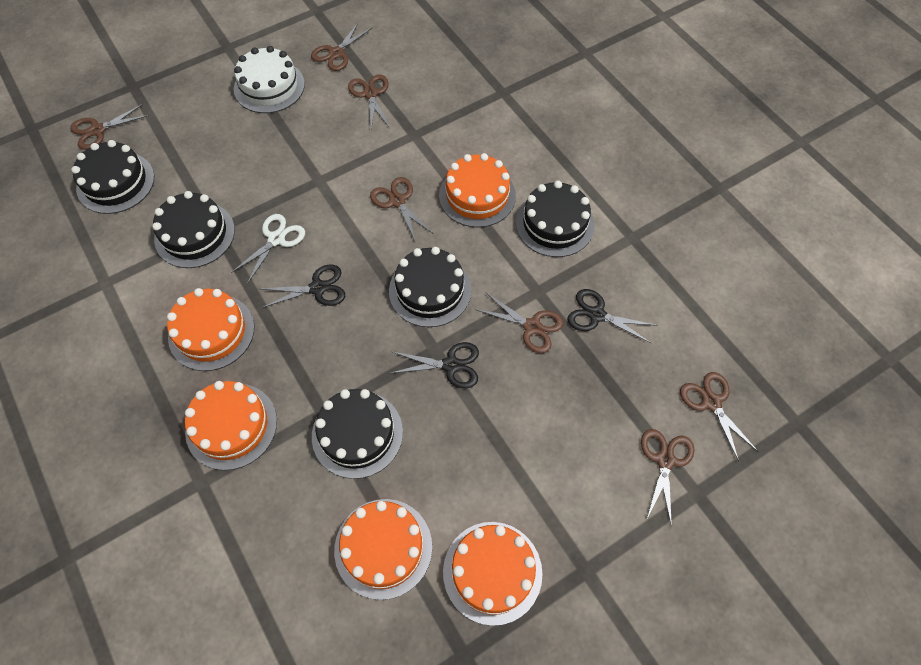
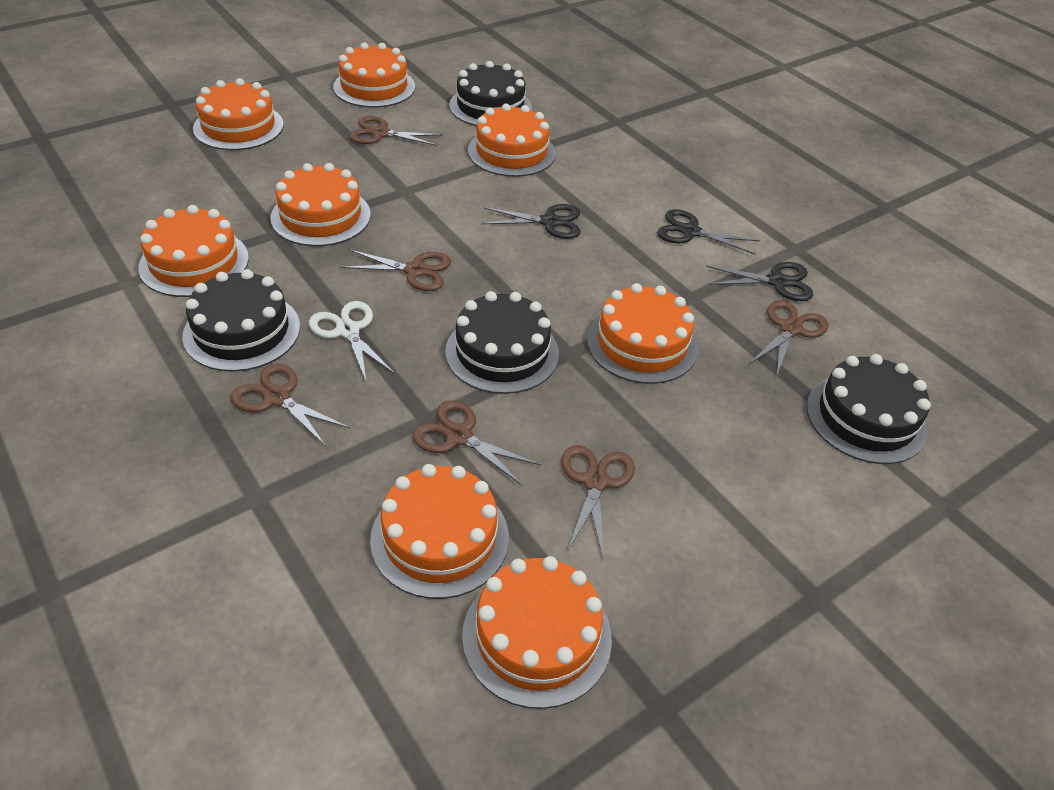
black cake: [71,140,154,214] [152,191,235,268] [312,389,403,479] [389,247,471,327] [516,181,595,257] = 5 -> [182,269,300,372] [445,291,559,394] [449,61,532,126] [806,354,931,464] = 4
brown scissors: [70,104,149,150] [311,22,373,71] [348,74,390,129] [370,177,434,242] [475,292,563,353] [641,429,694,527] [680,372,759,462] = 7 -> [230,364,350,446] [340,249,451,291] [349,116,443,146] [412,401,541,486] [561,445,635,558] [749,300,828,377] = 6
orange cake: [167,288,254,371] [185,381,277,470] [334,499,432,600] [439,153,516,228] [443,522,542,626] = 5 -> [138,205,249,297] [193,78,284,150] [270,163,371,246] [333,42,415,108] [370,464,509,599] [462,556,612,709] [468,104,556,177] [587,283,698,384] = 8
white cake: [234,46,305,113] = 1 -> none = 0

